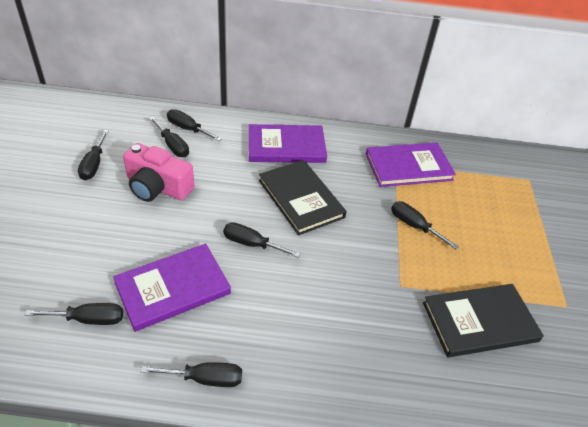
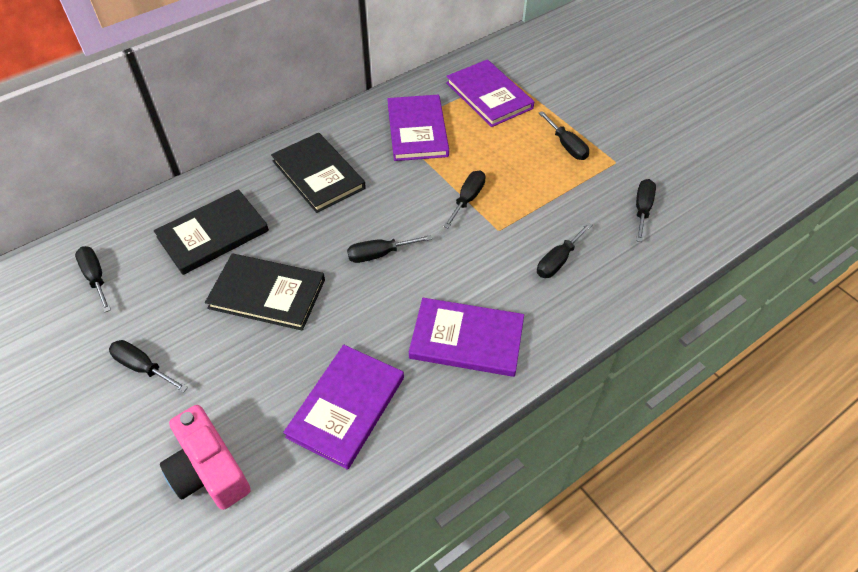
black book: [259,160,347,235] [423,284,544,357] = 2 -> [154,189,269,275] [205,253,325,331] [271,133,366,213] = 3
purple book: [113,243,231,332] [248,124,327,163] [366,143,456,187] = 3 -> [283,345,404,470] [387,95,449,161] [409,298,524,377] [446,59,534,127] = 4

